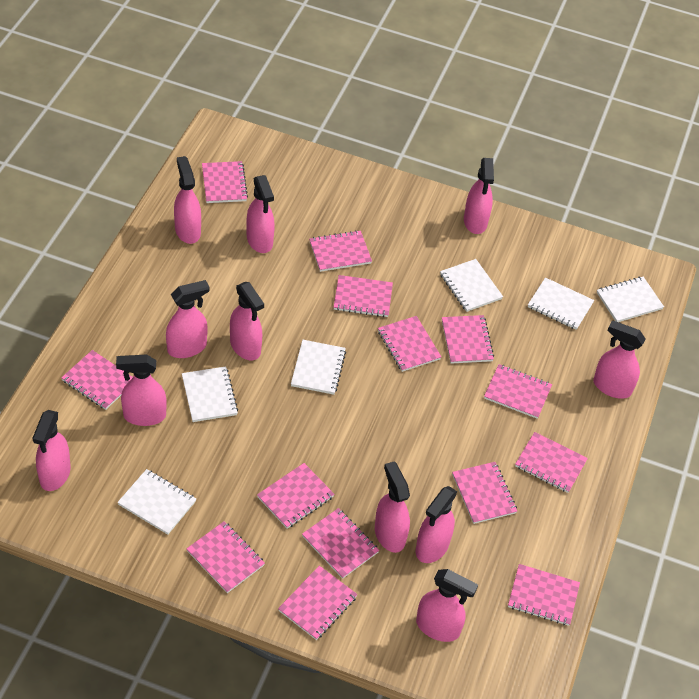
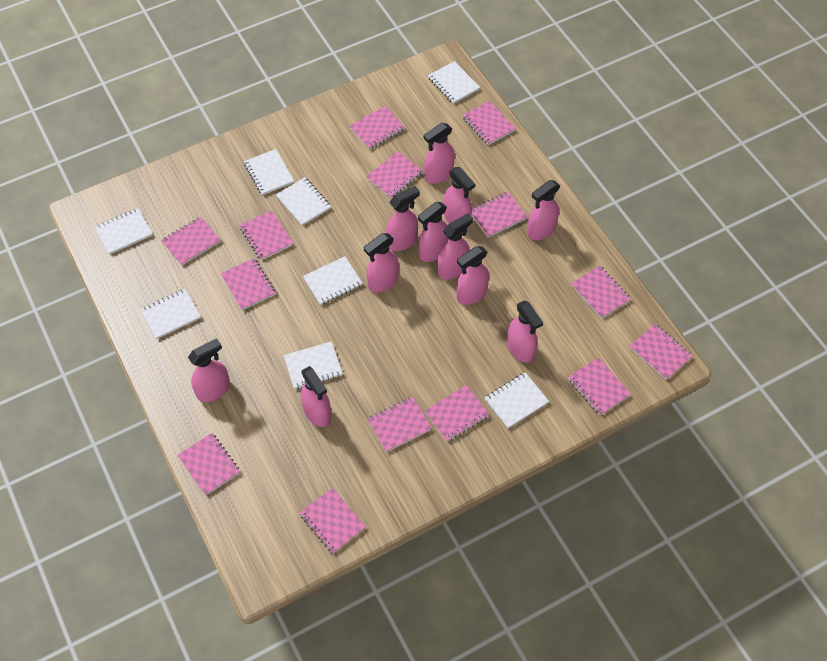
white notebook: [117,469,196,535] [182,366,238,422] [291,340,346,395] [440,259,503,312] [528,277,594,330] [597,277,664,322] = 6 -> [95,208,153,255] [140,289,201,339] [244,149,294,195] [276,177,331,226] [284,341,343,389] [303,256,363,305] [428,61,480,104] [485,372,549,428] = 8

